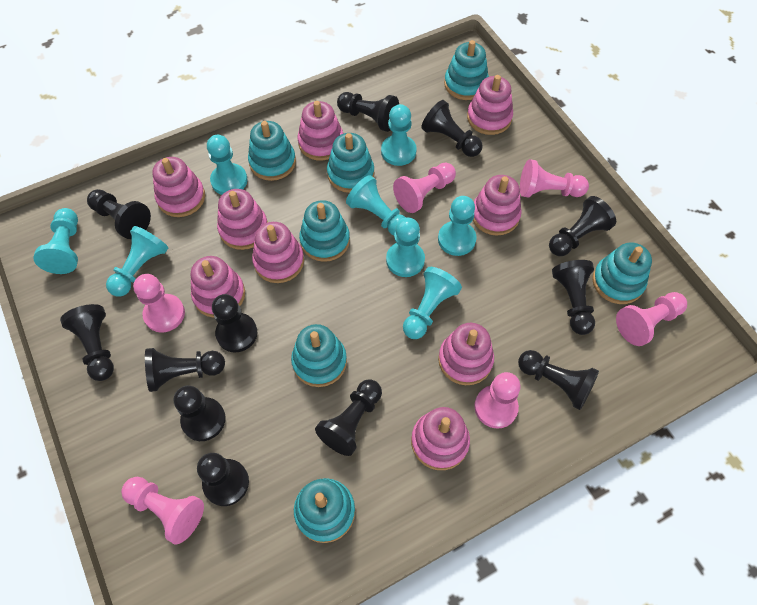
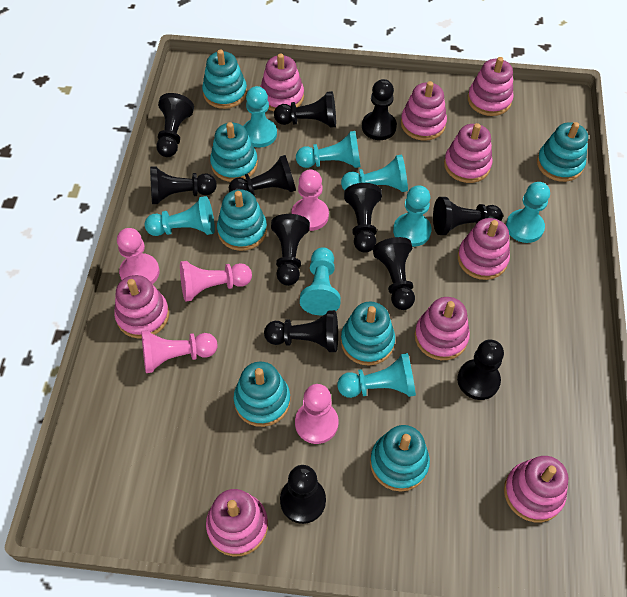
pink pawn: [121,477,204,544] [133,274,185,333] [393,163,456,213] [474,372,521,429] [520,159,589,198] [616,292,687,346] = 6 -> [117,228,160,284] [141,330,217,373] [180,261,252,302] [292,169,329,231] [295,384,339,444] = 5

